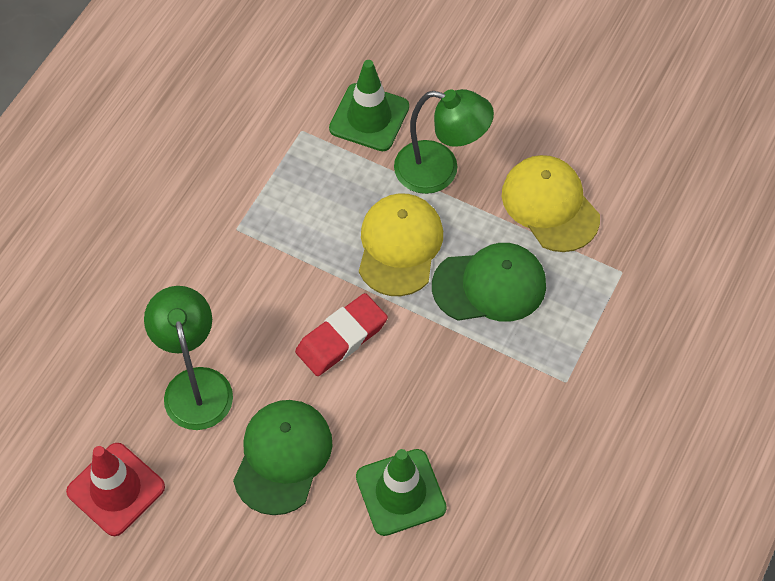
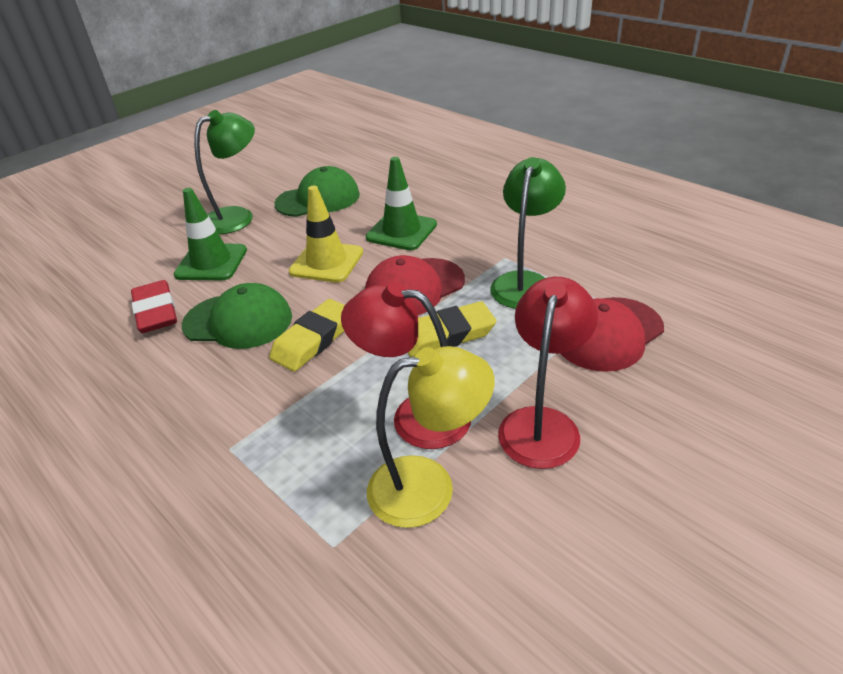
red cap: none = 0 -> [365,255,465,315] [560,297,664,372] = 2
red lamp: none = 0 -> [341,282,471,449] [498,277,598,469] = 2
red traffic cone: [66,443,165,536] = 1 -> none = 0
yellow cap: [359,193,443,296] [502,155,600,252] = 2 -> none = 0
yellow eraser: none = 0 -> [269,299,345,372] [408,301,496,357] = 2
yellow lamp: none = 0 -> [367,346,495,528] = 1
yellow traffic cone: none = 0 -> [289,186,363,283] = 1

